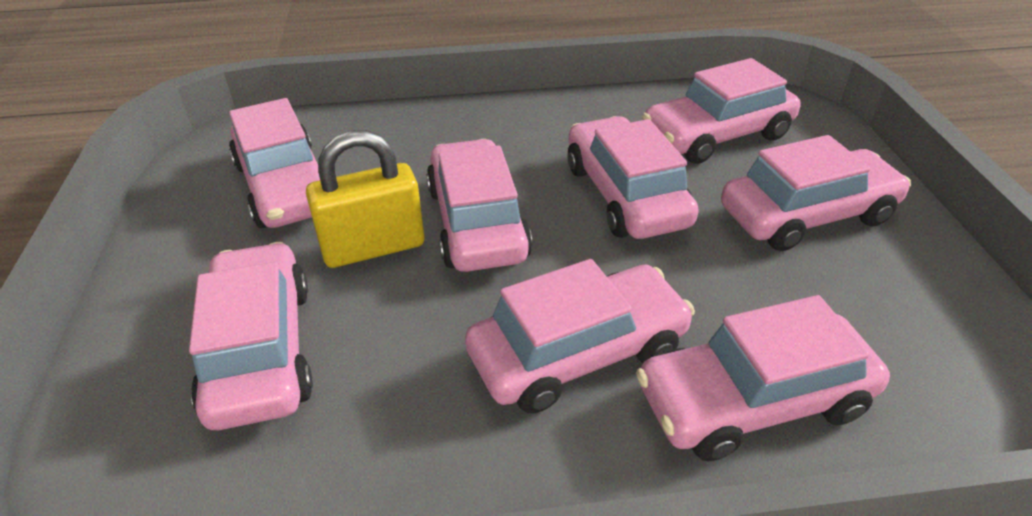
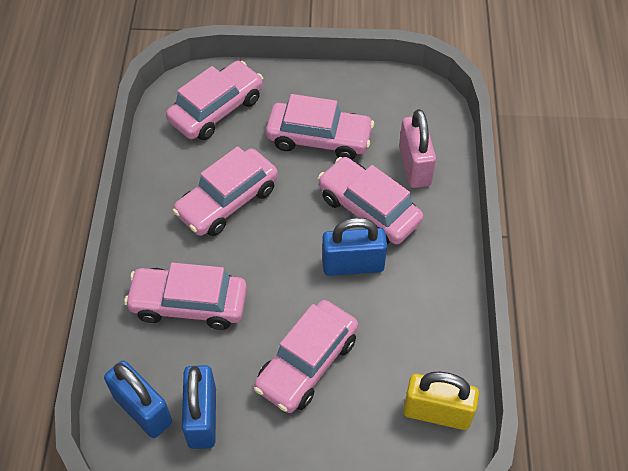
blue padlock: none = 0 -> [104,361,172,438] [182,365,216,449] [322,218,387,276] = 3
pink car: [189,242,313,430] [229,98,320,228] [426,139,532,272] [465,259,695,413] [568,116,699,239] [636,295,890,461] [642,58,801,164] [721,135,911,251] = 8 -> [124,263,247,330] [166,61,263,140] [172,146,278,236] [254,300,358,413] [266,94,374,160] [318,157,423,244] = 6
pink padlock: none = 0 -> [399,109,436,188] = 1

